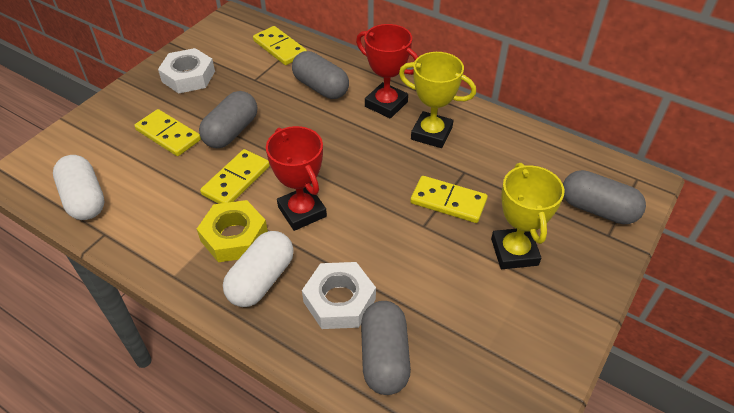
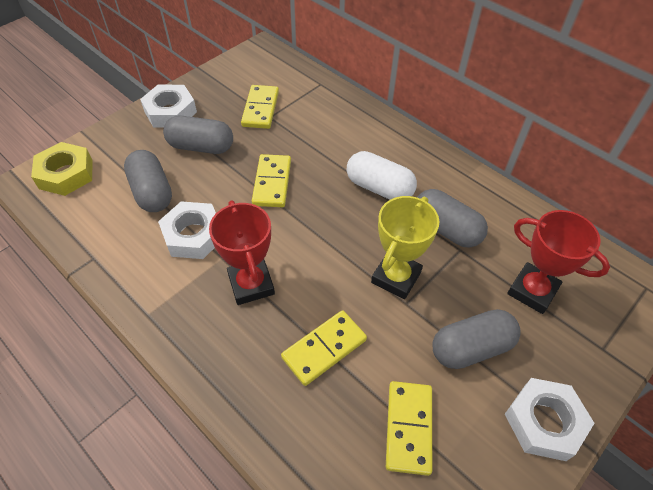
white capsule: [53,155,104,220] [223,231,294,307] = 2 -> [347,151,417,200] = 1
white nut: [158,48,215,94] [302,262,376,329] = 2 -> [140,85,197,128] [158,201,216,259] [505,378,594,461] = 3
yellow trophy: [399,52,476,148] [491,163,564,269] = 2 -> [371,196,440,299] = 1

